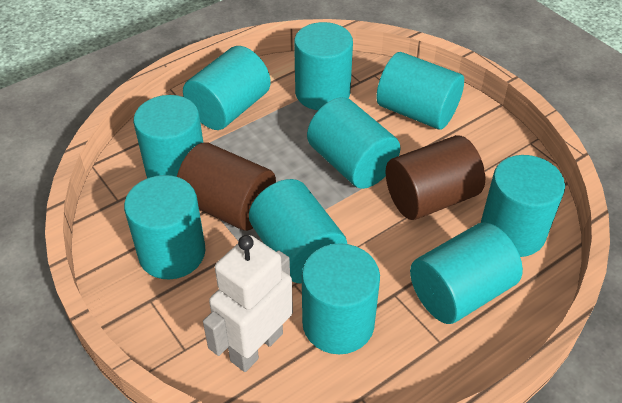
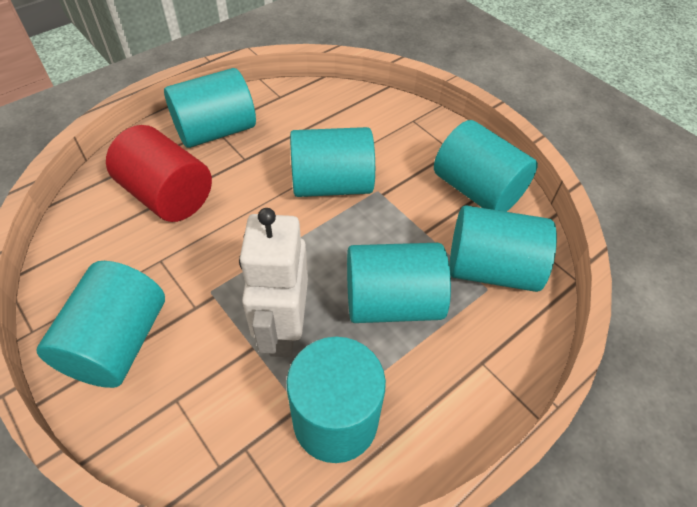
brown cylinder: [177,142,276,231] [386,135,485,220] = 2 -> none = 0
red cylinder: none = 0 -> [106,125,212,222] = 1
turquoise cylinder: [124,175,206,280] [133,95,203,178] [183,46,271,130] [249,179,347,283] [294,22,353,110] [302,243,380,355] [307,97,400,189] [376,52,464,129] [410,222,523,324] [481,155,565,257] = 10 -> [37,261,165,388] [164,68,256,148] [286,337,386,463] [290,127,375,197] [347,243,451,323] [434,120,538,212] [449,205,557,292] = 7

